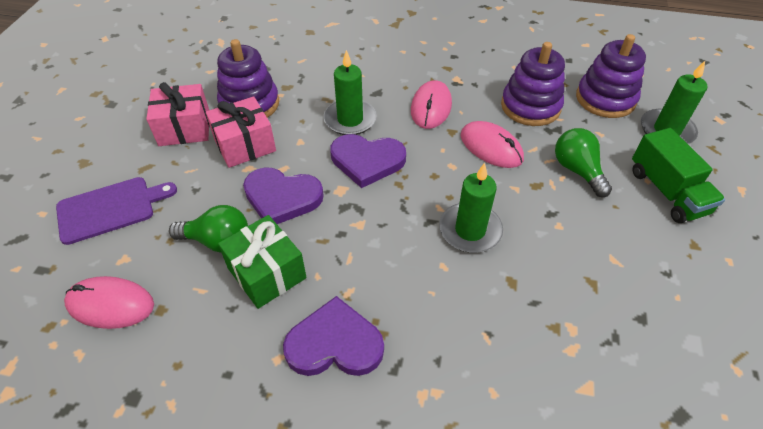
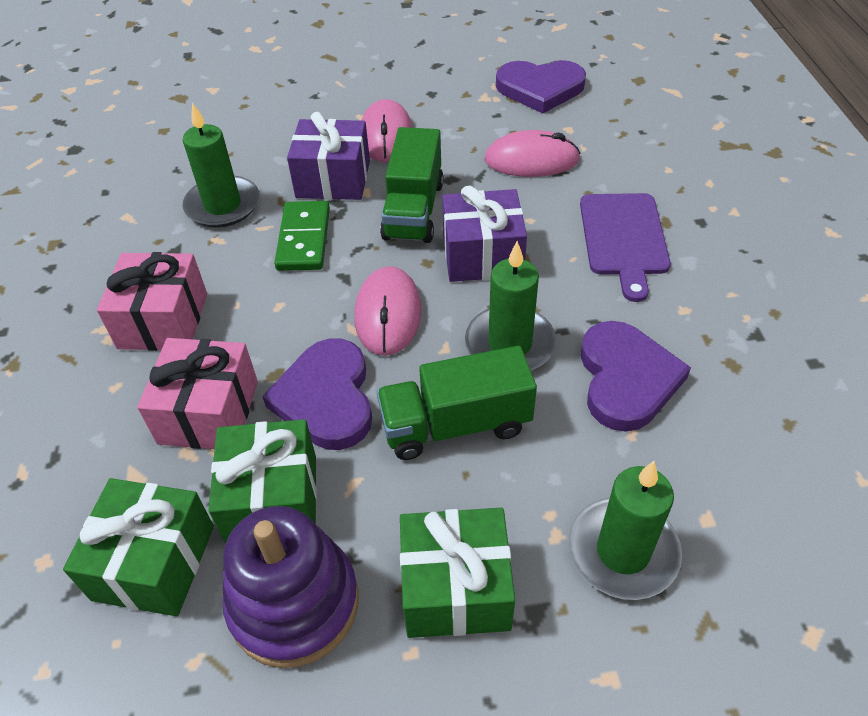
green domino: none = 0 -> [274,201,330,271] = 1
green gift: [218,215,307,309] = 1 -> [63,478,214,617] [208,419,317,544] [400,508,515,638] = 3
green light bulb: [169,205,248,252] [555,128,612,197] = 2 -> none = 0
green truck: [632,128,725,223] = 1 -> [377,346,537,460] [380,127,444,243] = 2
purple gift: none = 0 -> [287,112,370,200] [442,186,527,282] = 2
purple stacking toy: [217,39,279,118] [501,42,565,126] [576,34,646,118] = 3 -> [222,506,359,668] = 1

